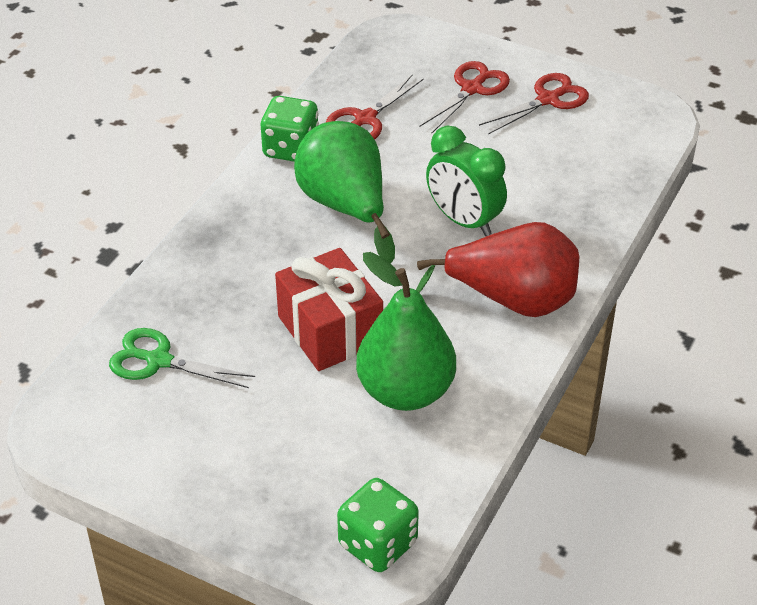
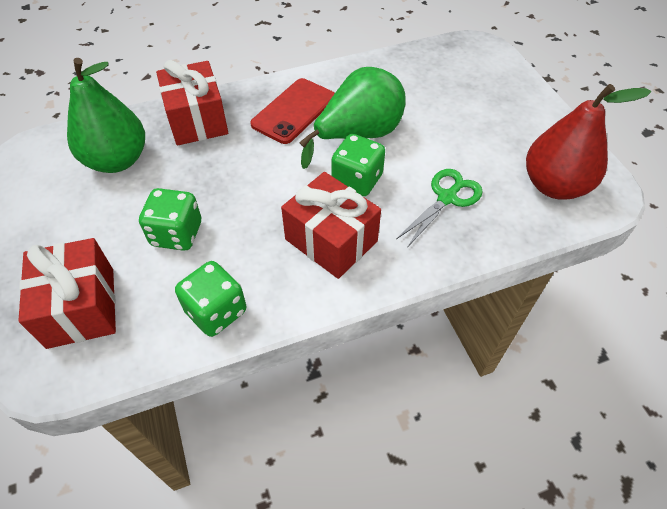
green clock: [426,126,507,236] = 1 -> none = 0
green dice: [261,96,319,162] [337,478,419,572] = 2 -> [139,188,201,251] [175,261,246,337] [331,134,385,196] = 3
red gift: [275,248,383,371] = 1 -> [18,238,116,349] [156,60,228,145] [281,172,381,279] = 3
red phone: none = 0 -> [250,78,335,144] = 1
red scissors: [325,74,424,140] [419,61,510,133] [479,73,589,134] = 3 -> none = 0

